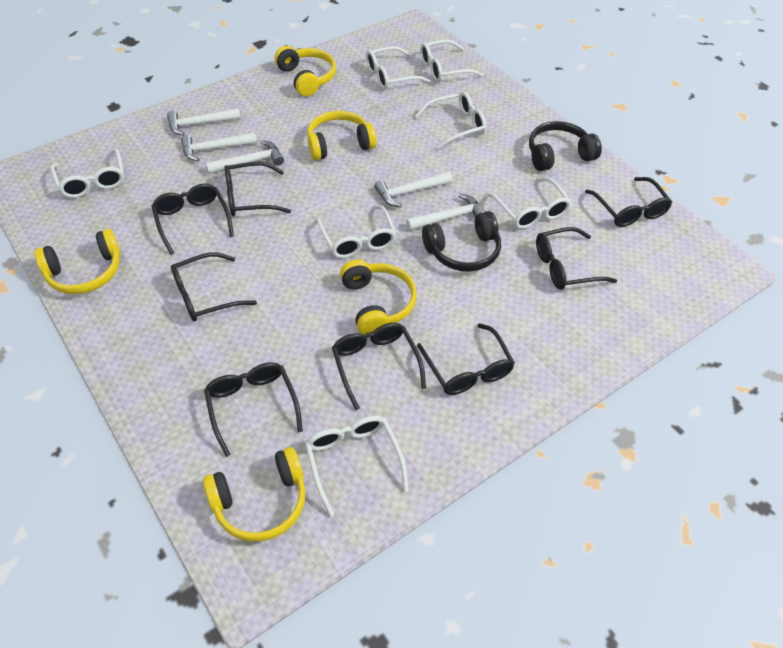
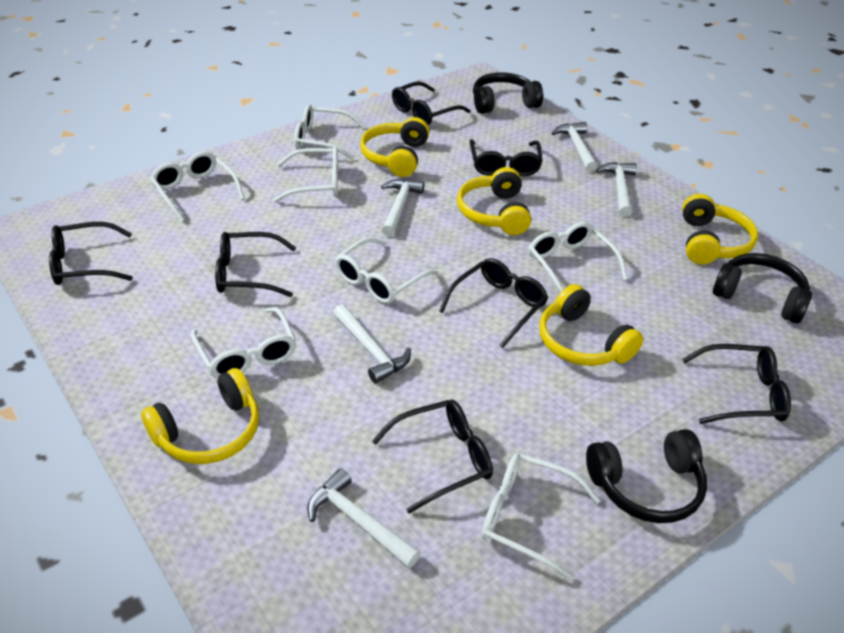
black glasses: [151,183,234,255] [171,252,257,321] [204,362,303,457] [225,162,291,216] [332,323,426,410] [417,323,515,395] [536,227,617,290] [585,177,672,227] = 8 -> [49,222,133,285] [215,232,296,297] [372,400,493,514] [392,82,471,125] [439,258,548,348] [470,139,543,176] [682,344,791,424] = 7
black headphones: [422,211,501,272] [529,121,602,171] = 2 -> [473,72,543,114] [586,429,707,523] [713,253,812,323] = 3

